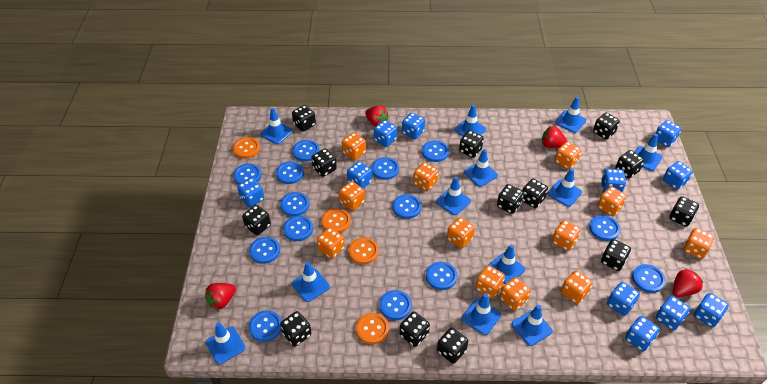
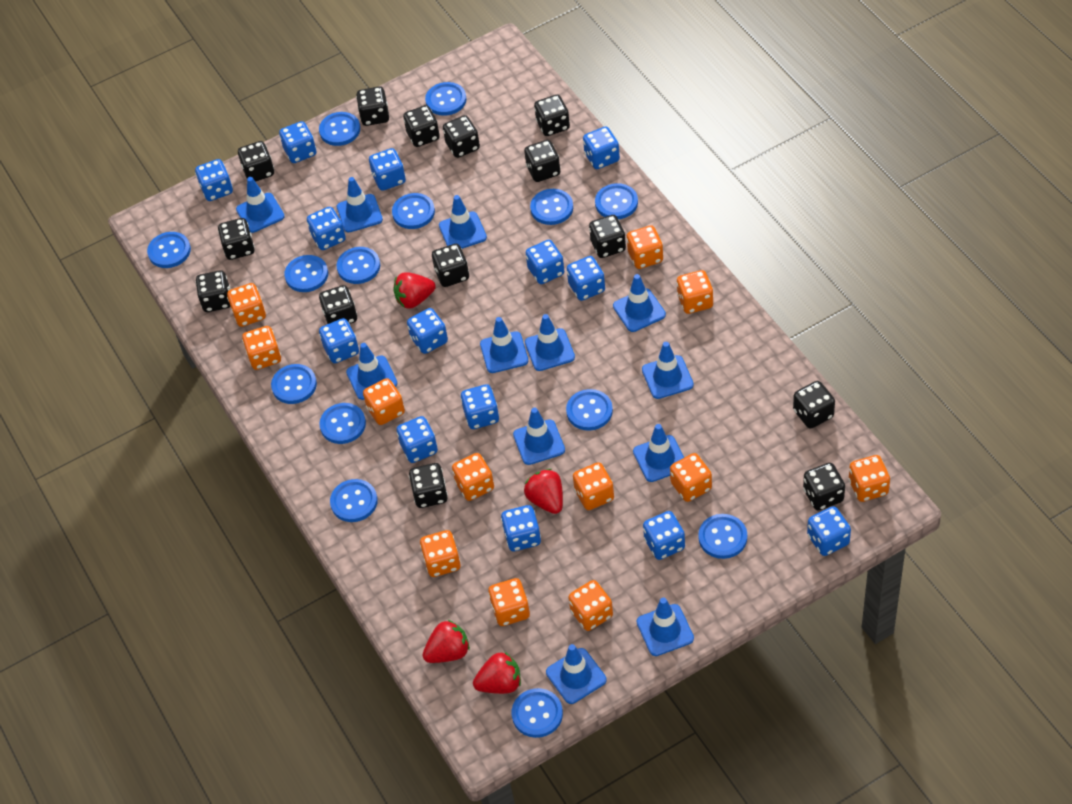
black dice: [242,205,271,235] [280,311,311,346] [292,105,316,132] [311,149,337,177] [400,312,430,347] [437,328,468,364] [459,130,484,158] [497,184,524,214] [522,179,548,208] [593,113,620,139] [601,239,631,271] [615,150,644,178] [669,196,699,227] = 13 -> [196,270,231,312] [218,218,255,260] [238,141,274,182] [319,285,357,324] [356,86,389,126] [403,105,440,147] [409,463,448,508] [432,244,469,287] [443,115,480,158] [524,140,560,182] [534,95,570,136] [589,215,626,258] [793,381,835,429] [803,463,845,511] = 14
blue dice: [237,178,264,207] [347,161,372,188] [374,120,397,147] [402,113,425,139] [601,169,626,193] [607,282,640,316] [625,316,660,351] [655,120,682,147] [656,296,690,330] [663,161,693,190] [694,293,729,327] = 11 -> [195,159,233,201] [279,121,316,163] [307,207,346,250] [319,318,359,363] [369,148,406,191] [397,416,438,463] [407,308,448,354] [460,384,499,429] [501,505,541,551] [526,240,564,284] [567,256,605,301] [583,127,620,169] [643,511,685,560] [807,506,851,556] = 14
orange button: [233,137,260,159] [321,208,351,233] [348,237,379,264] [356,313,389,344] = 4 -> none = 0

